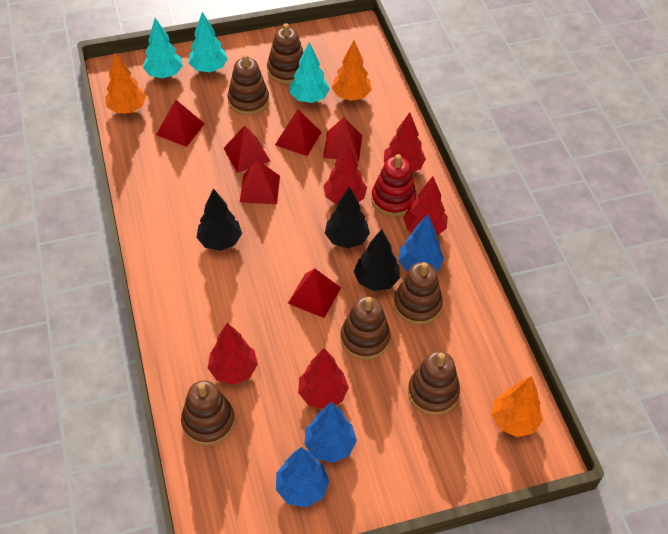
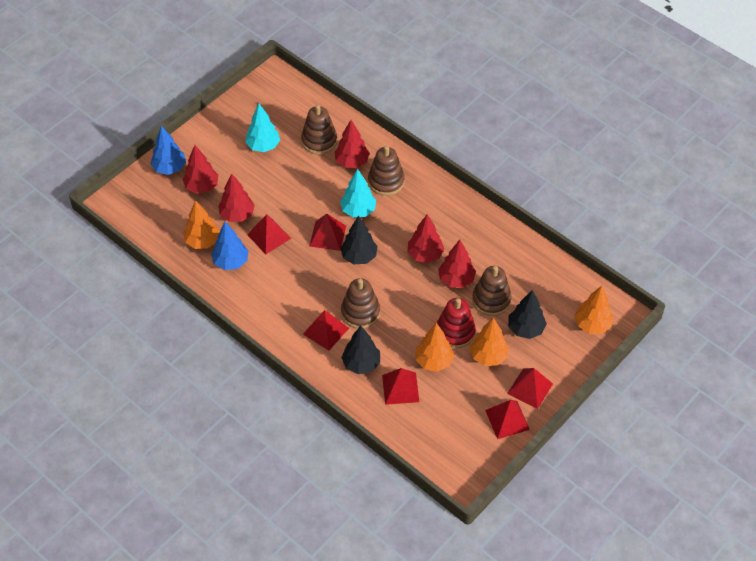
blue tree: [276,447,330,507] [304,402,357,463] [398,214,444,272] = 3 -> [150,126,186,175] [211,222,249,270] = 2
brown stacking toy: [181,380,235,446] [227,54,269,116] [267,23,304,84] [341,296,390,360] [394,262,443,325] [408,351,460,415] = 6 -> [301,105,337,154] [341,278,380,329] [368,146,405,196] [472,266,512,316] = 4
orange tree: [105,53,146,113] [332,40,372,101] [491,376,543,437] = 3 -> [183,200,220,249] [415,323,454,372] [469,317,508,366] [575,286,613,334] = 4
turquoise tree: [143,18,183,79] [189,12,228,72] [290,42,330,103] = 3 -> [245,104,280,152] [340,169,376,217] = 2

